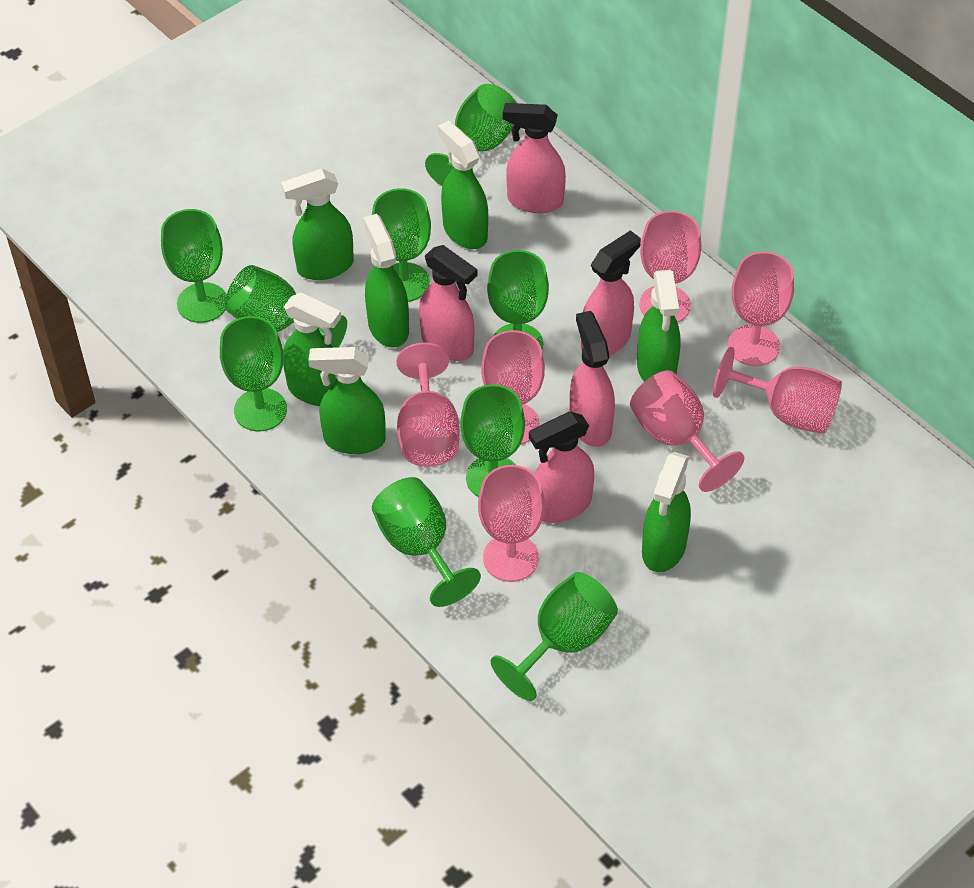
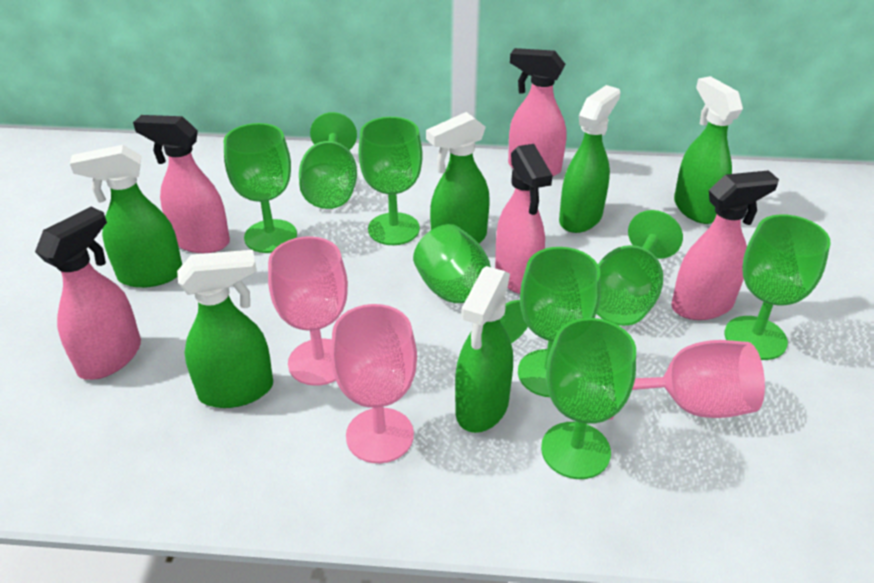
green goblet: [161,209,227,323] [220,316,287,432] [225,265,347,348] [372,188,431,302] [372,477,481,607] [425,84,516,186] [460,384,525,497] [487,250,549,350] [491,572,618,701] = 9 -> [224,123,297,253] [299,112,357,209] [358,117,423,245] [413,224,528,343] [518,247,601,397] [541,318,636,479] [596,210,683,326] [725,214,831,360] = 8
green spray bottle: [281,169,354,280] [283,293,341,406] [308,347,386,454] [363,214,409,348] [438,121,488,249] [637,270,681,382] [642,452,691,572] = 7 -> [70,145,182,288] [177,250,273,408] [426,112,490,243] [455,266,513,433] [559,85,620,233] [674,76,743,224] = 6
pink goblet: [396,342,460,467] [478,465,545,582] [481,330,545,445] [630,370,745,492] [640,211,701,323] [713,347,842,434] [728,251,794,366] = 7 -> [268,236,348,386] [331,304,417,463] [608,340,765,420] = 3

